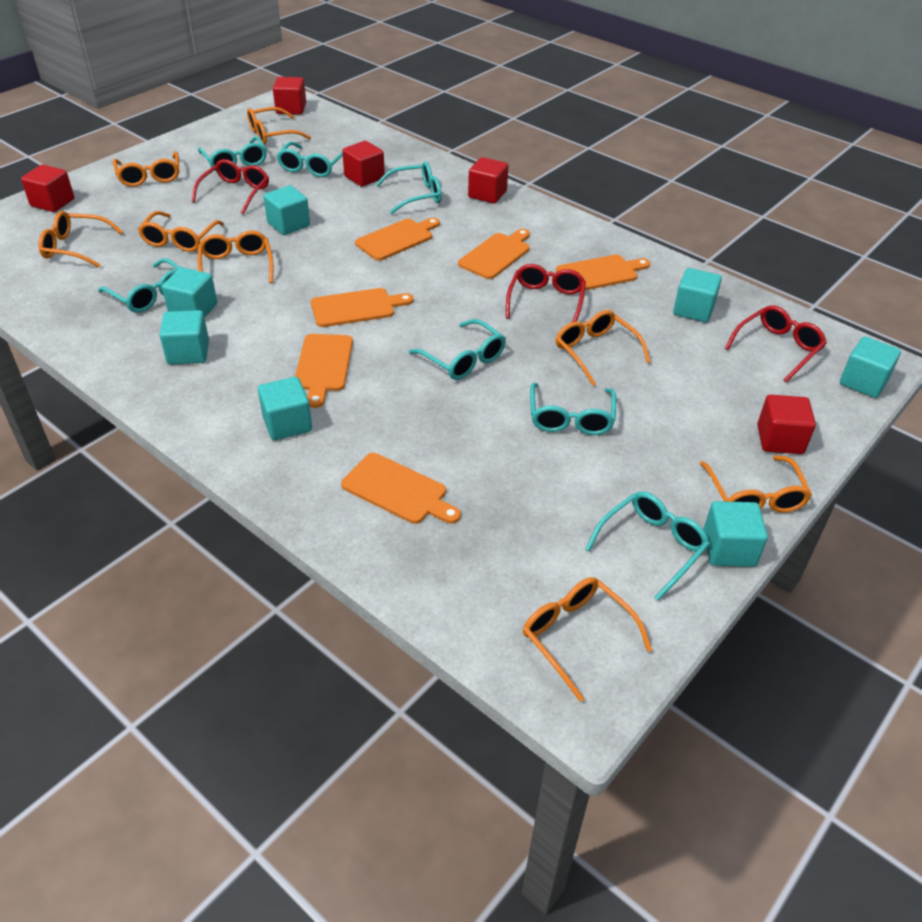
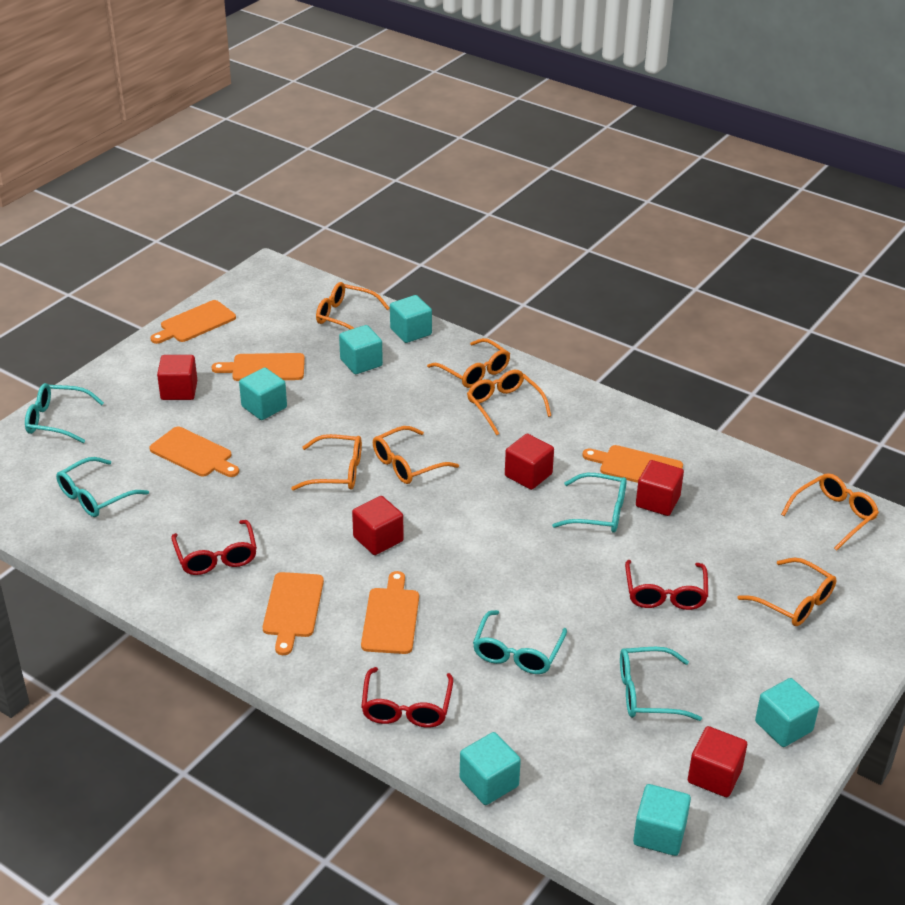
orange glasses: [38,211,123,267] [113,151,179,187] [138,211,224,252] [198,231,273,283] [247,107,311,145] [523,577,652,702] [556,310,651,386] [700,455,812,512] = 8 -> [291,434,362,491] [316,282,390,330] [373,426,459,484] [427,338,510,388] [467,369,551,435] [738,558,836,626] [781,473,879,551] = 7
turquoise cube: [159,310,209,365] [162,267,217,318] [258,377,312,440] [263,185,310,235] [673,268,722,322] [703,501,768,567] [840,336,901,398] = 7 -> [239,368,287,420] [339,325,383,374] [390,295,432,343] [460,732,521,805] [633,784,691,856] [755,678,819,747] = 6
turquoise glasses: [98,258,180,313] [198,136,267,172] [277,142,343,177] [375,162,442,214] [409,319,506,380] [530,383,616,435] [586,491,710,600] = 7 -> [25,383,104,443] [56,457,149,517] [473,610,567,674] [552,473,627,533] [620,647,702,721] = 5

